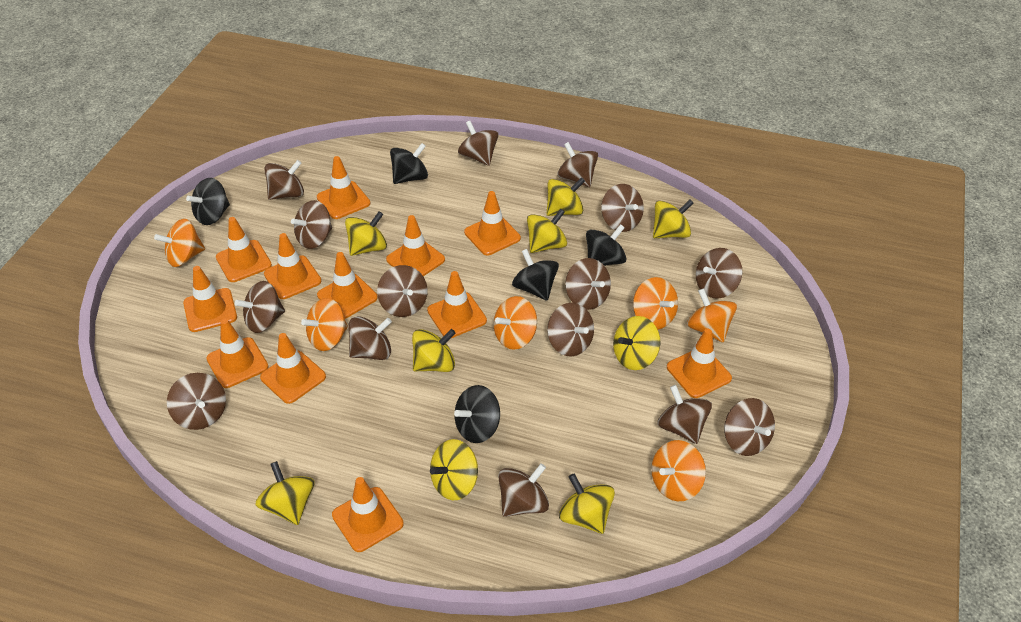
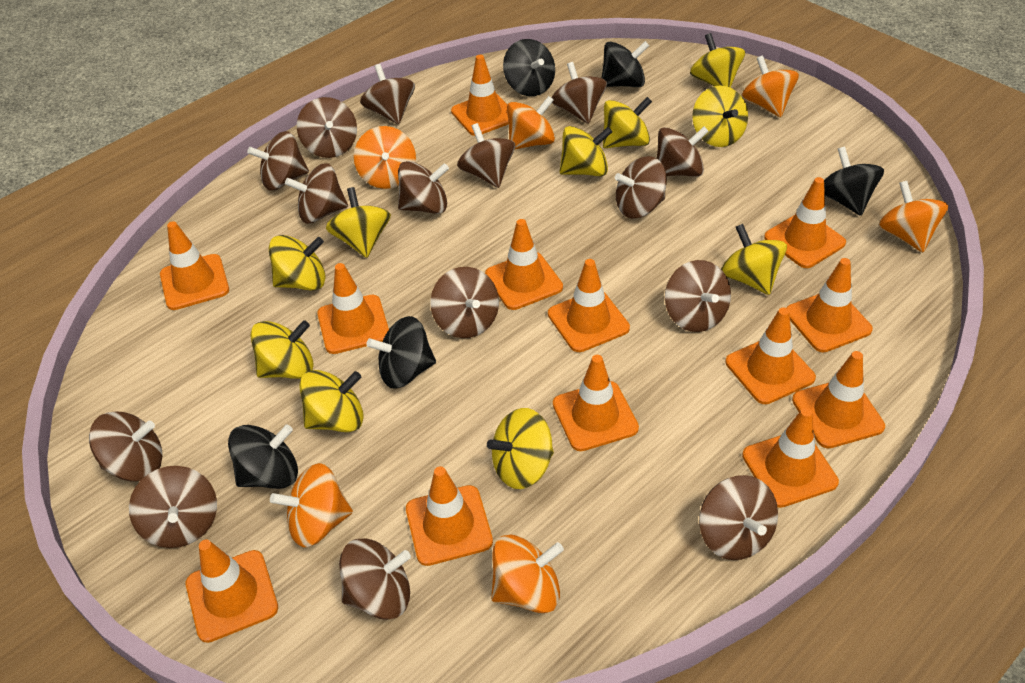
orange traffic cone: [183,266,237,332] [207,319,269,388] [216,217,272,282] [260,333,326,404] [264,233,321,299] [317,156,370,219] [317,252,378,319] [332,477,404,552] [386,215,445,276] [427,271,487,338] [464,191,521,255] [667,329,732,398] = 12 -> [160,221,229,310] [186,540,278,643] [317,263,389,354] [406,466,493,566] [451,55,509,136] [485,219,563,310] [548,259,630,352] [553,355,639,451] [725,307,816,404] [742,408,839,508] [764,177,846,268] [786,258,873,352] [792,351,885,448] = 13
yellow spinning top: [255,461,314,525] [345,211,387,256] [412,329,455,372] [430,439,478,500] [527,209,567,253] [547,177,585,216] [559,473,615,534] [613,316,660,370] [653,200,693,238] = 9 -> [250,320,313,379] [269,235,326,291] [299,370,363,432] [326,187,391,258] [487,408,554,489] [560,126,612,176] [603,97,652,148] [690,33,745,88] [692,85,748,147] [721,224,787,295] = 10

